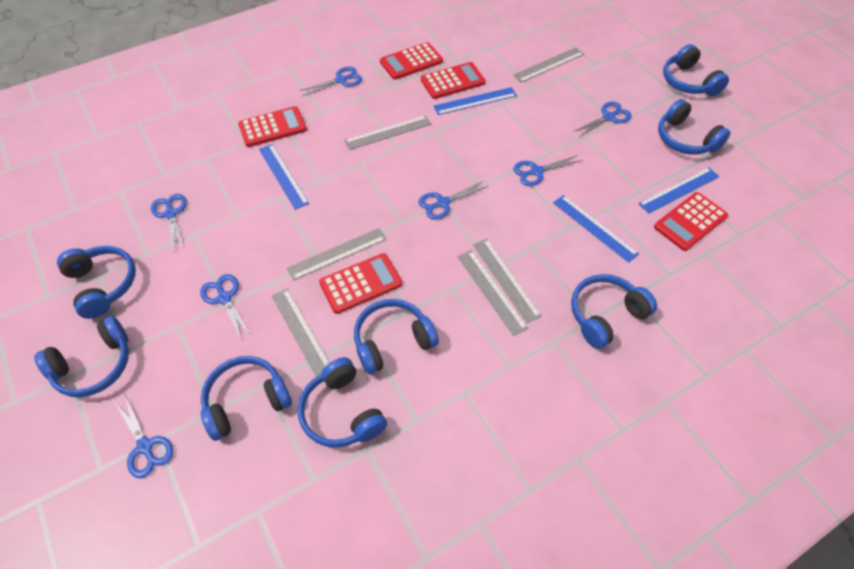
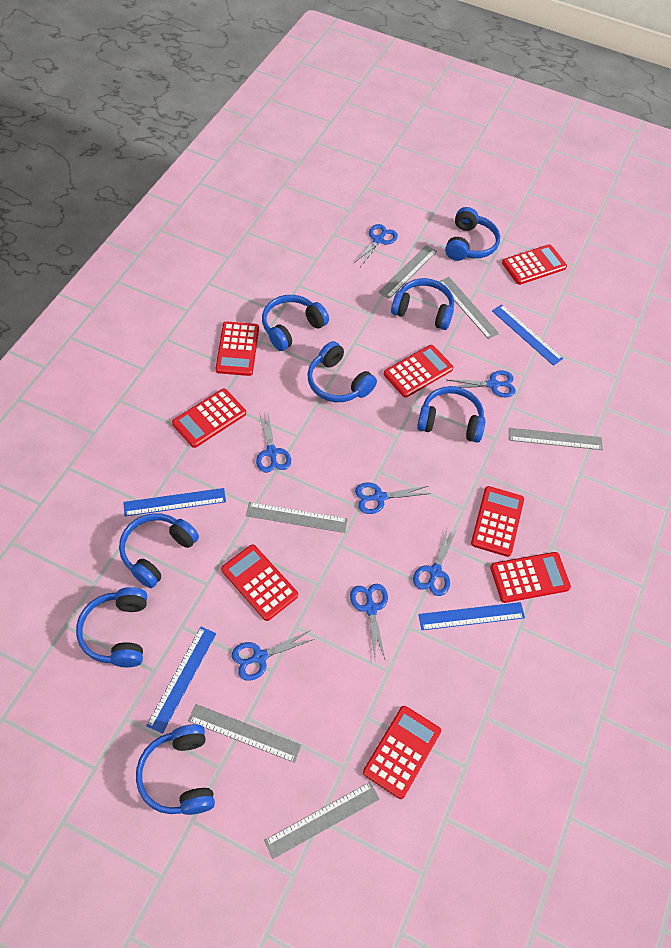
red calculator: [238,106,307,147] [319,253,402,314] [380,42,443,80] [421,62,486,99] [654,192,728,251] = 5 -> [172,389,246,448] [216,321,259,376] [221,544,298,621] [363,706,441,799] [384,345,453,398] [471,486,524,557] [490,552,571,603] [502,244,567,285] = 8

